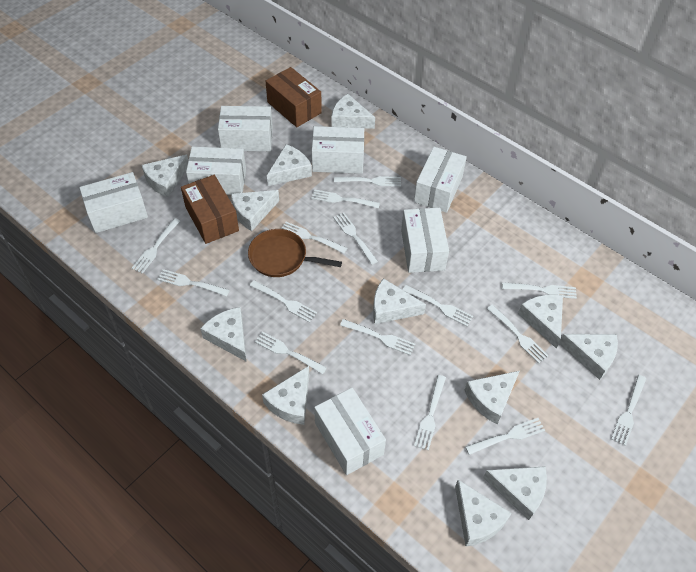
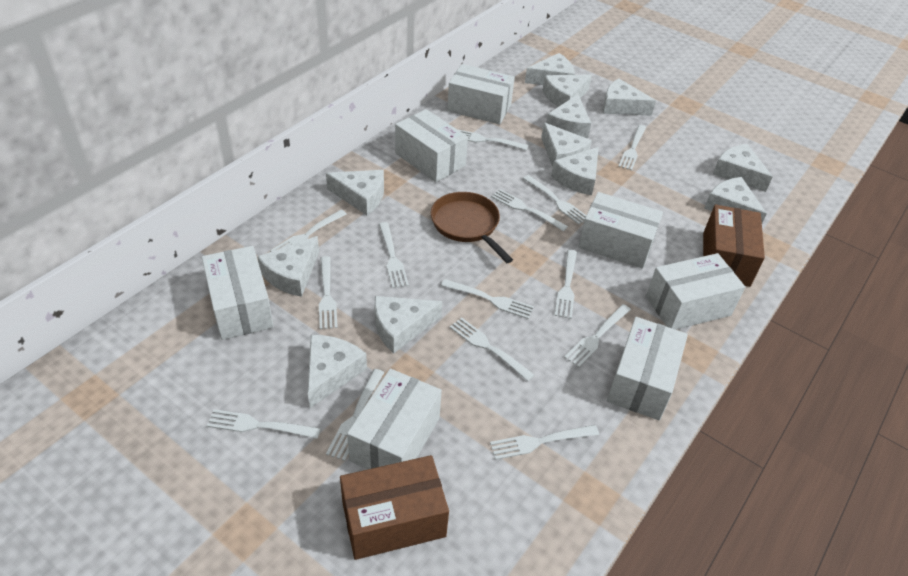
white fork: [131,218,180,274] [157,269,230,296] [250,280,317,323] [255,332,327,374] [282,222,347,253] [311,189,380,208] [333,213,378,265] [334,176,401,187] [340,319,415,355] [403,285,473,326] [414,375,446,451] [466,418,545,455] [487,305,549,364] [502,282,577,299] [611,375,646,446] = 15 -> [207,409,321,439] [270,210,347,252] [319,256,338,329] [326,369,384,461] [379,222,409,288] [441,279,534,319] [450,317,534,381] [457,129,528,150] [490,425,599,460] [491,189,568,232] [523,175,586,224] [555,250,577,319] [564,304,631,367] [618,125,646,171] = 14

